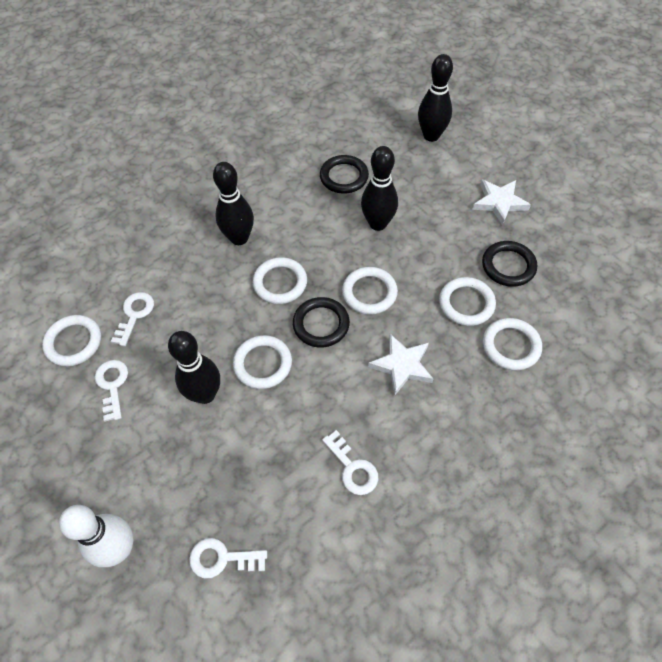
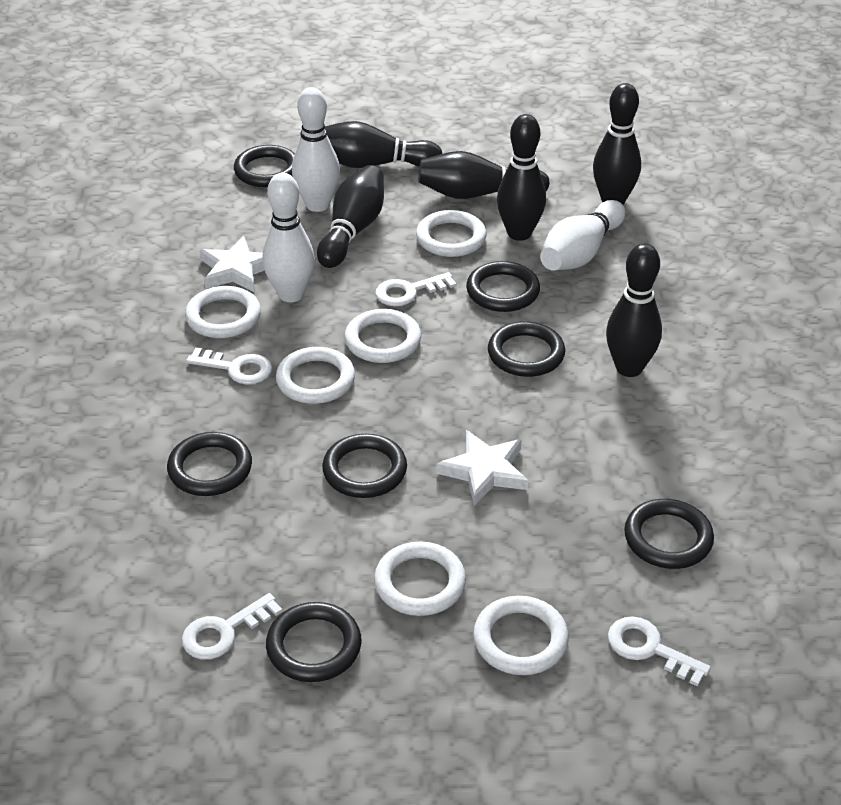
black bowling pin: [168,331,220,404] [213,162,254,245] [361,146,398,231] [418,54,453,142] = 4 -> [317,165,384,268] [324,121,442,168] [418,151,550,199] [497,114,546,241] [593,83,641,205] [606,243,662,377] = 6
black ring: [293,297,350,348] [320,155,369,194] [482,241,537,287] = 3 -> [167,432,252,496] [234,145,295,187] [266,602,362,682] [322,434,407,498] [466,261,540,312] [488,322,565,377] [624,499,714,569] = 7
white bowling pin: [59,505,133,567] = 1 -> [262,173,315,302] [292,87,340,212] [540,200,625,270] = 3

